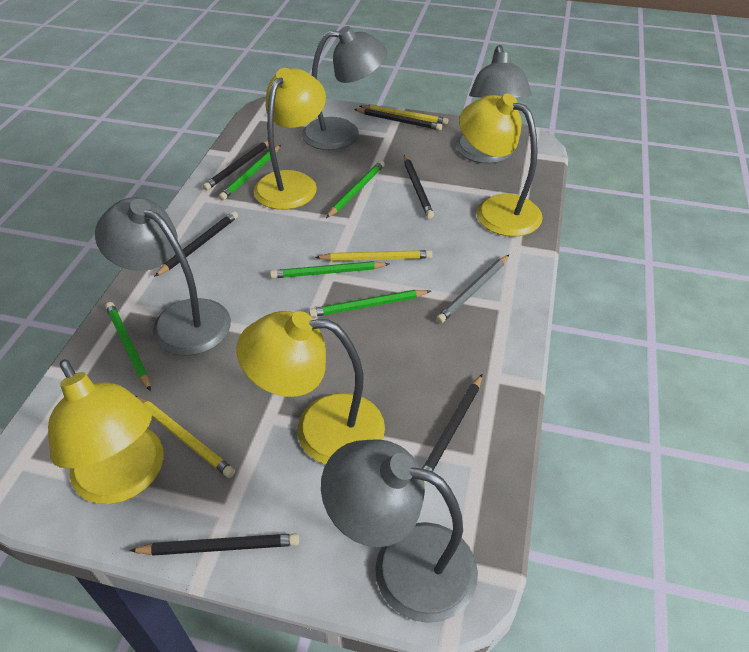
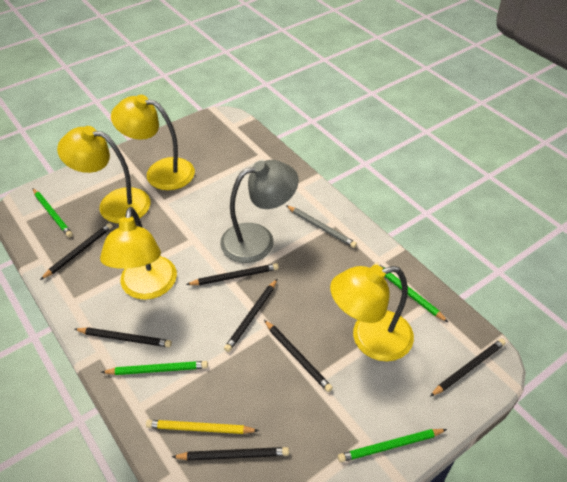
black pencil: [129,533,299,555] [154,211,238,277] [203,140,268,190] [354,108,442,130] [404,155,434,219] [422,374,482,485] = 6 -> [40,223,113,280] [74,327,172,347] [172,447,289,461] [186,263,279,285] [224,279,277,352] [264,320,333,392] [430,339,506,397] = 7
green pencil: [105,302,151,391] [219,145,281,200] [270,261,389,278] [309,290,431,317] [326,161,385,218] = 5 -> [33,189,73,238] [101,361,208,375] [338,429,447,462] [374,262,448,322] = 4
grey lamp: [95,197,231,356] [302,26,387,150] [321,439,478,623] [456,45,532,164] = 4 -> [220,160,299,263] = 1
yellow pencil: [134,395,235,478] [315,250,433,261] [360,105,448,125] = 3 -> [146,420,259,434] = 1

